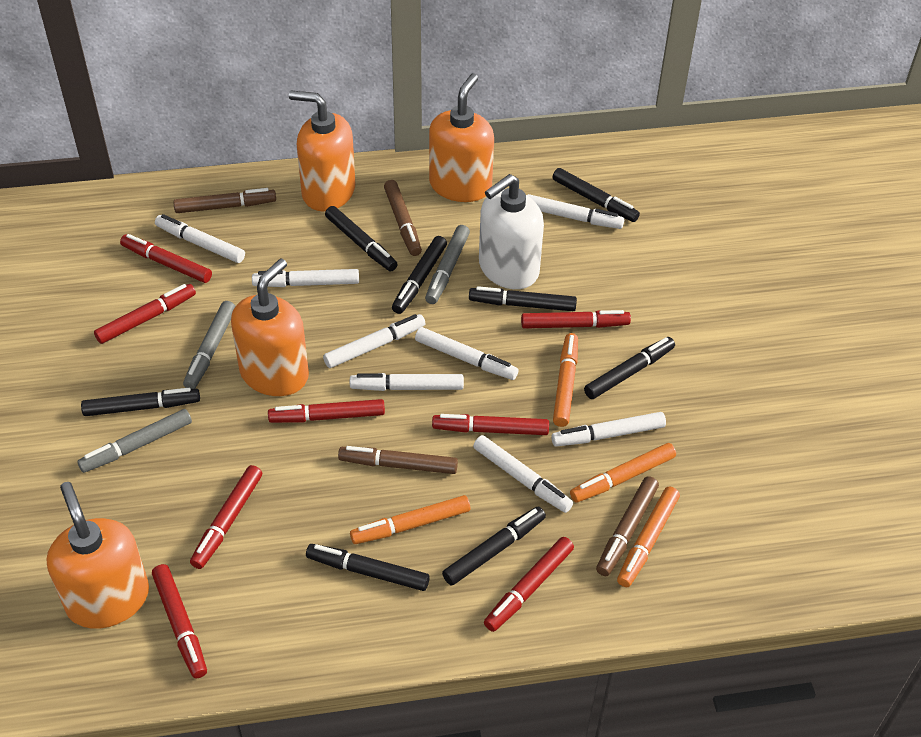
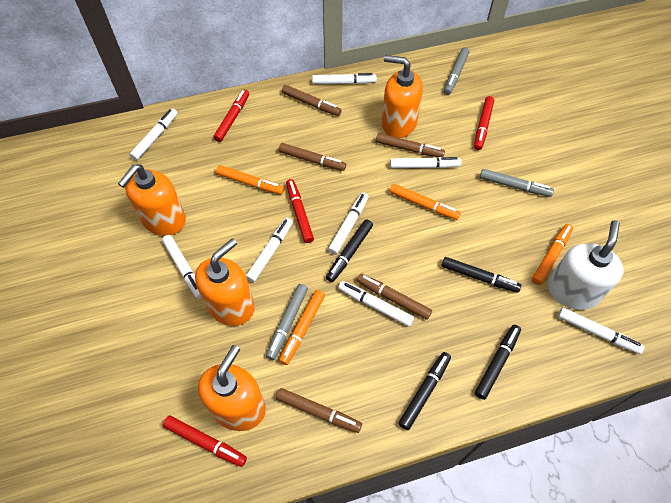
black marker: [81,388,200,416] [306,544,430,591] [325,206,398,271] [392,236,447,314] [442,506,546,585] [469,286,577,311] [552,168,640,222] [584,337,675,399] = 8 -> [326,219,373,282] [399,352,451,430] [441,257,521,293] [475,325,521,400] = 4
brown marker: [173,188,276,213] [338,446,458,474] [384,180,422,256] [596,476,659,576] = 4 -> [276,388,362,433] [279,143,346,171] [282,85,342,116] [357,274,432,320] [376,133,445,158] = 5
red marker: [94,284,196,344] [120,234,212,283] [152,564,207,678] [190,465,262,569] [268,399,385,423] [432,414,549,435] [484,537,574,632] [521,310,631,329] = 8 -> [163,416,247,467] [213,90,249,142] [286,179,314,243] [474,96,494,150] = 4

